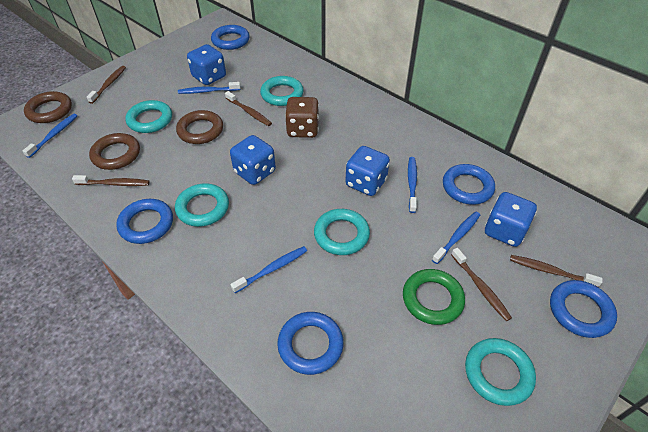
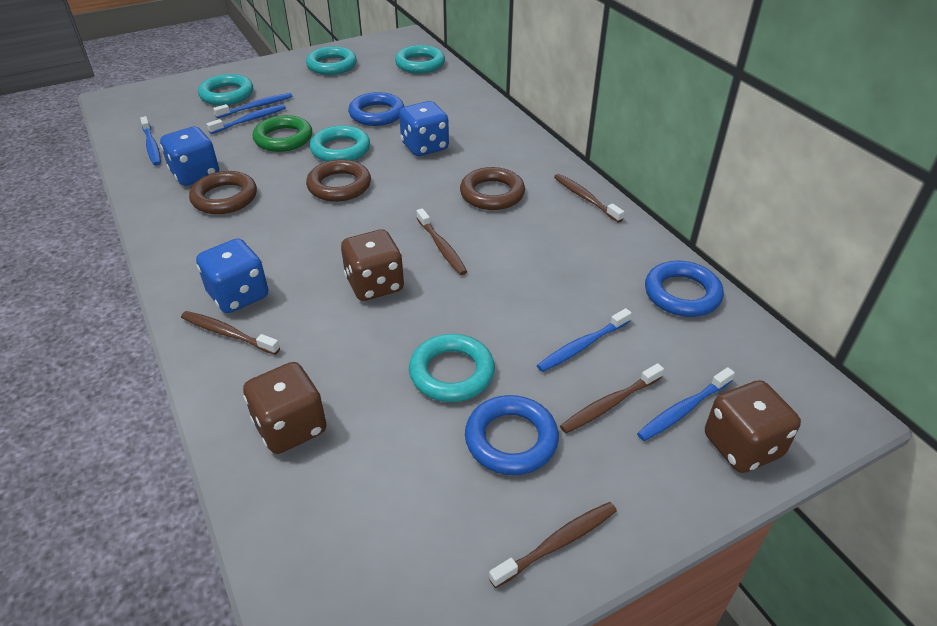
blue dice: [187,44,226,85] [230,135,276,185] [345,146,390,196] [485,192,537,247] = 4 -> [160,127,219,186] [196,239,269,313] [399,101,449,156] = 3
blue ring: [116,199,173,244] [211,25,250,50] [277,312,344,375] [443,164,495,205] [550,280,617,338] = 5 -> [348,92,404,126] [465,395,559,475] [645,261,724,317] = 3
brown dice: [285,97,319,138] = 1 -> [243,362,327,454] [341,230,404,301] [705,380,801,473] = 3

